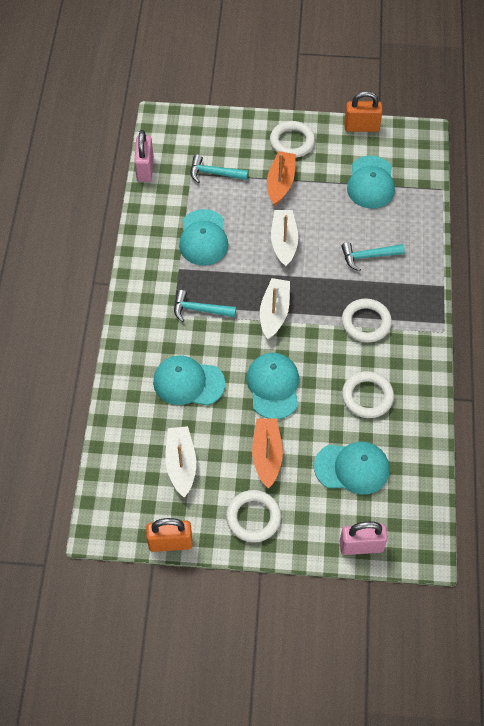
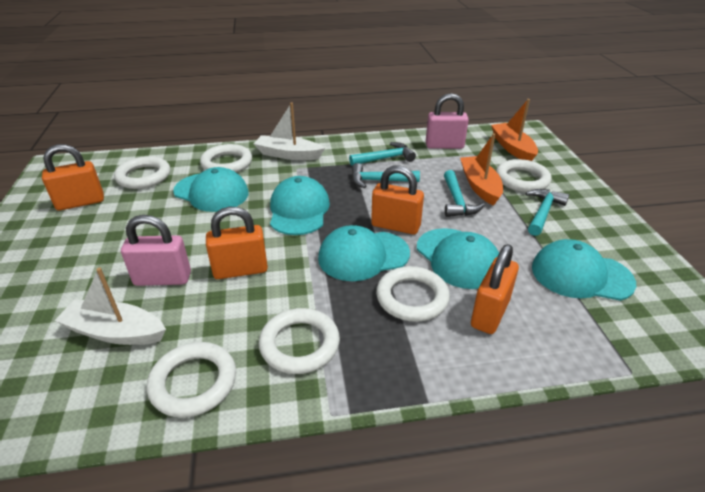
orange padlock: [146,518,192,552] [344,91,383,132] = 2 -> [42,144,104,211] [206,207,268,279] [371,166,424,234] [471,244,519,334] = 4
turquoise hammer: [174,290,236,322] [190,154,248,183] [341,242,405,272] = 3 -> [349,142,416,166] [352,163,420,188] [444,170,485,217] [525,189,569,236] = 4
white boat: [165,426,196,498] [260,278,290,340] [271,210,298,267] = 3 -> [54,268,166,345] [254,102,325,160] = 2
white ring: [226,490,281,542] [270,121,315,158] [342,299,392,343] [342,371,394,418] = 4 -> [114,156,170,189] [147,342,236,418] [200,144,252,172] [259,308,340,374] [376,266,450,322] [496,159,552,192] = 6

